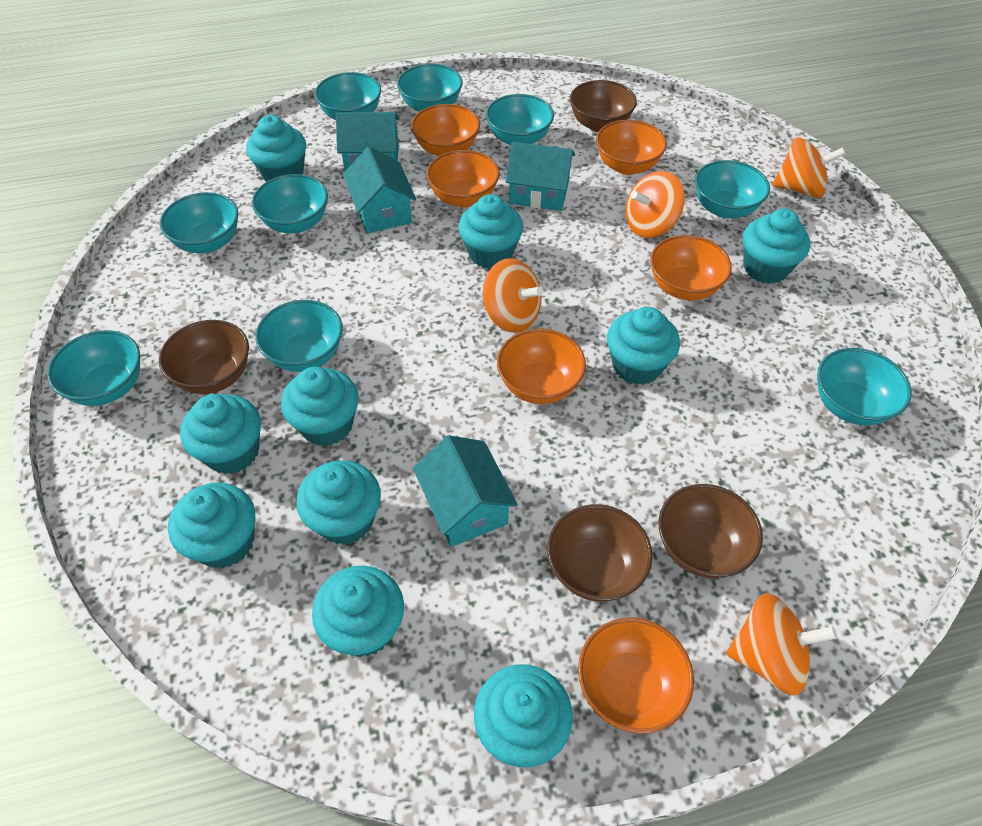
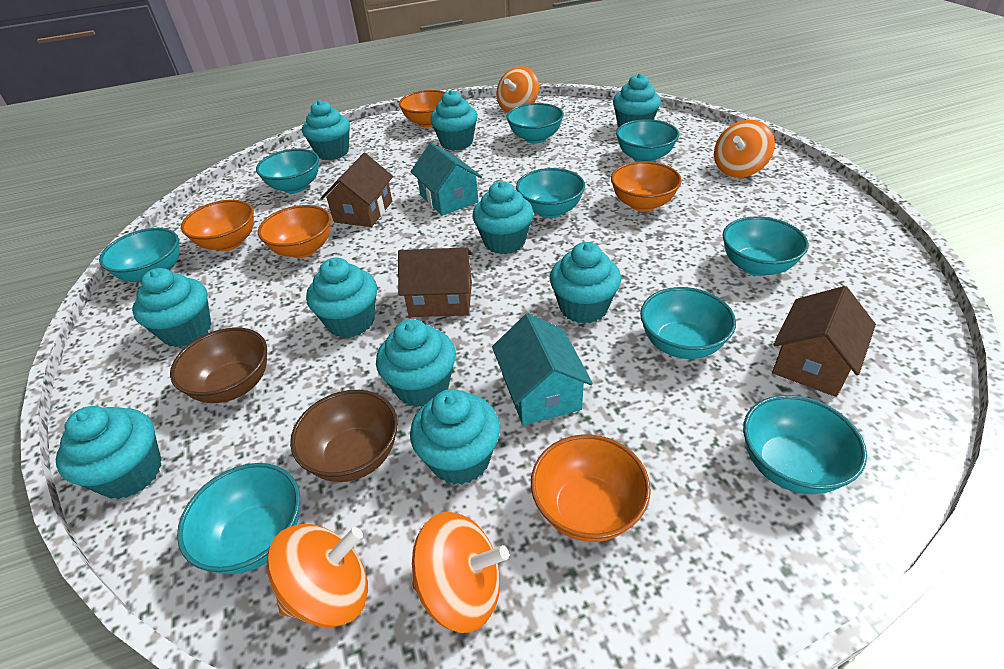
brown bowl: [159,320,249,394] [547,504,653,602] [570,80,637,132] [658,484,763,579] = 4 -> [170,327,267,403] [290,390,398,482] = 2
brown house: none = 0 -> [320,153,393,227] [398,247,473,317] [772,286,876,397] = 3
orange bowl: [411,104,480,156] [426,150,500,207] [497,329,586,404] [578,617,694,734] [596,120,667,175] [650,235,732,300] = 6 -> [181,200,254,251] [258,205,331,258] [399,90,445,128] [531,434,651,542] [611,161,682,212] = 5
turquoise house: [336,112,399,171] [343,146,416,234] [413,435,518,547] [505,142,575,211] = 4 -> [410,143,482,216] [492,313,593,426] = 2

